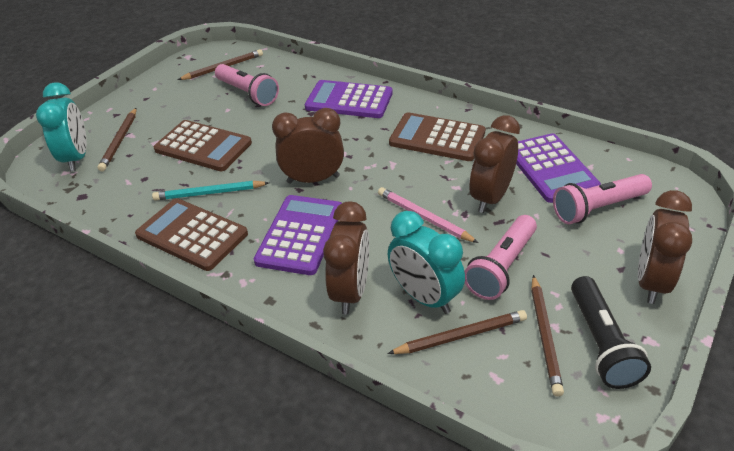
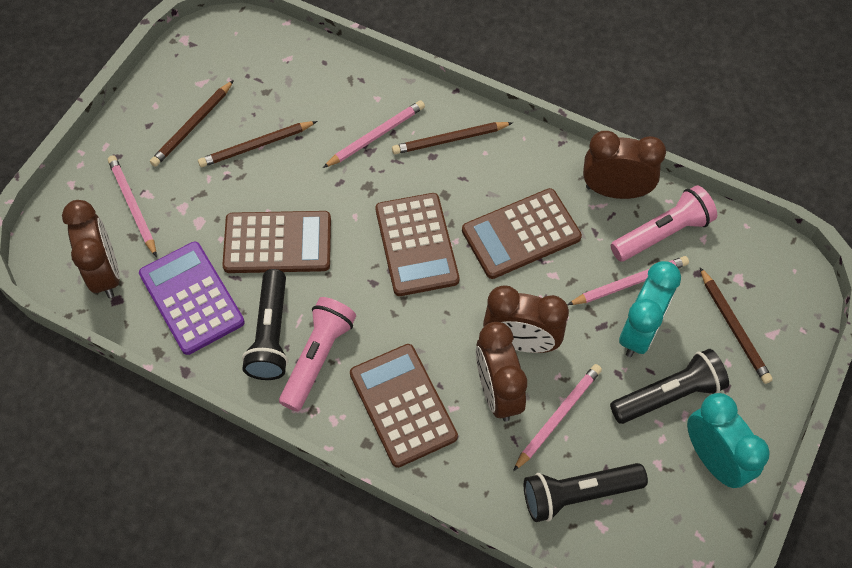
black flashlight: [571,276,651,389] = 1 -> [242,269,288,380] [524,463,648,522] [610,349,729,424] = 3
brown calculator: [135,198,248,271] [154,120,252,171] [389,112,486,161] = 3 -> [222,211,331,273] [350,344,458,468] [375,193,460,296] [462,188,582,279] = 4
pink flashlight: [215,64,279,106] [464,215,537,300] [553,174,652,224] = 3 -> [279,297,356,412] [611,185,717,261] = 2
pink pencil: [378,187,478,243] = 1 -> [108,155,157,257] [323,100,425,168] [513,364,602,471] [567,256,689,305] = 4
purple calculator: [254,195,342,275] [305,80,393,118] [516,133,601,203] = 3 -> [139,242,245,355] = 1
turquoise pencil: [152,181,269,201] = 1 -> none = 0

